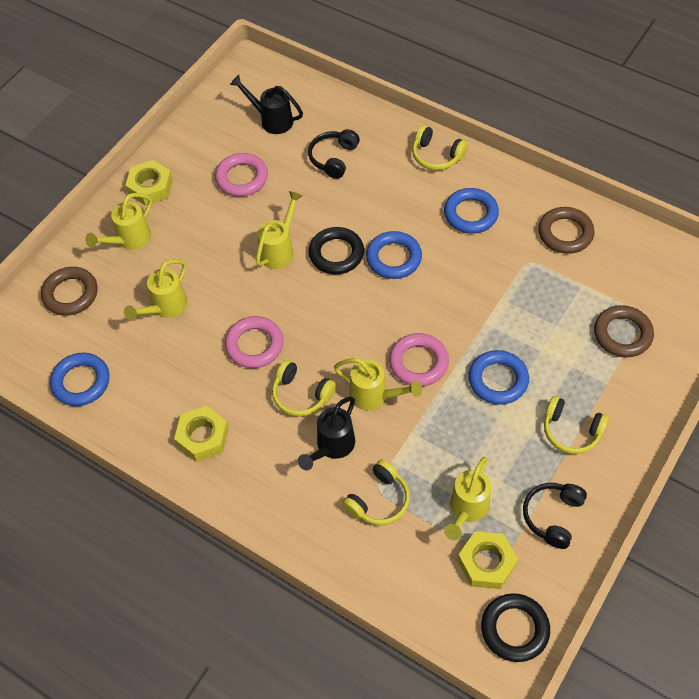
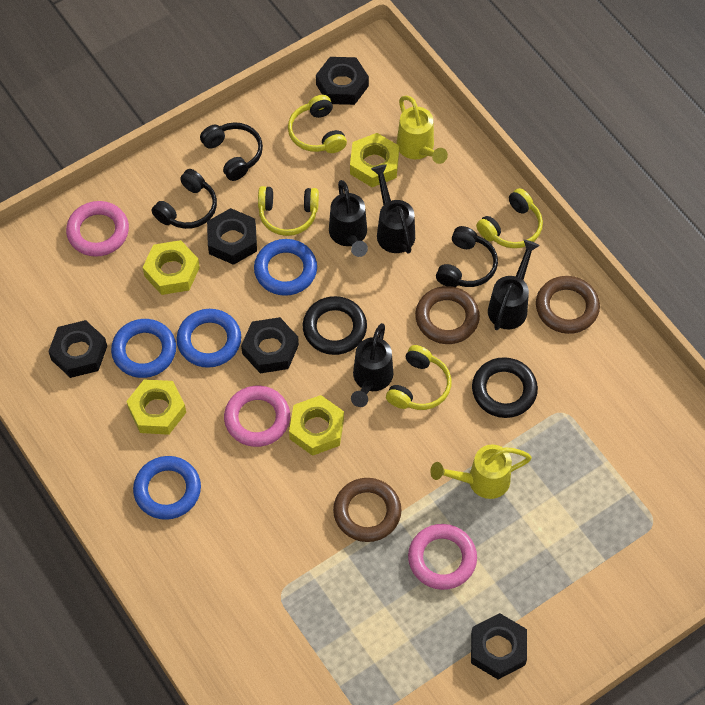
black headphones: [308,129,360,179] [523,483,587,549] = 2 -> [152,169,217,229] [200,122,263,181] [436,226,498,287] = 3
black nut: none = 0 -> [48,320,107,378] [207,208,257,265] [241,317,299,373] [316,57,369,105] [471,613,527,679] = 5
black watering can: [230,75,303,134] [298,397,355,470] = 2 -> [329,180,368,257] [351,323,393,407] [371,164,415,254] [488,240,540,330] = 4
yellow nut: [125,160,173,206] [174,406,229,462] [458,531,518,589] = 3 -> [126,379,186,435] [142,240,200,295] [289,395,344,456] [350,133,399,187] = 4
yellow watering can: [85,193,152,250] [124,259,187,321] [256,191,303,269] [334,358,422,410] [444,457,491,540] = 5 -> [396,96,448,164] [430,444,532,499] = 2

